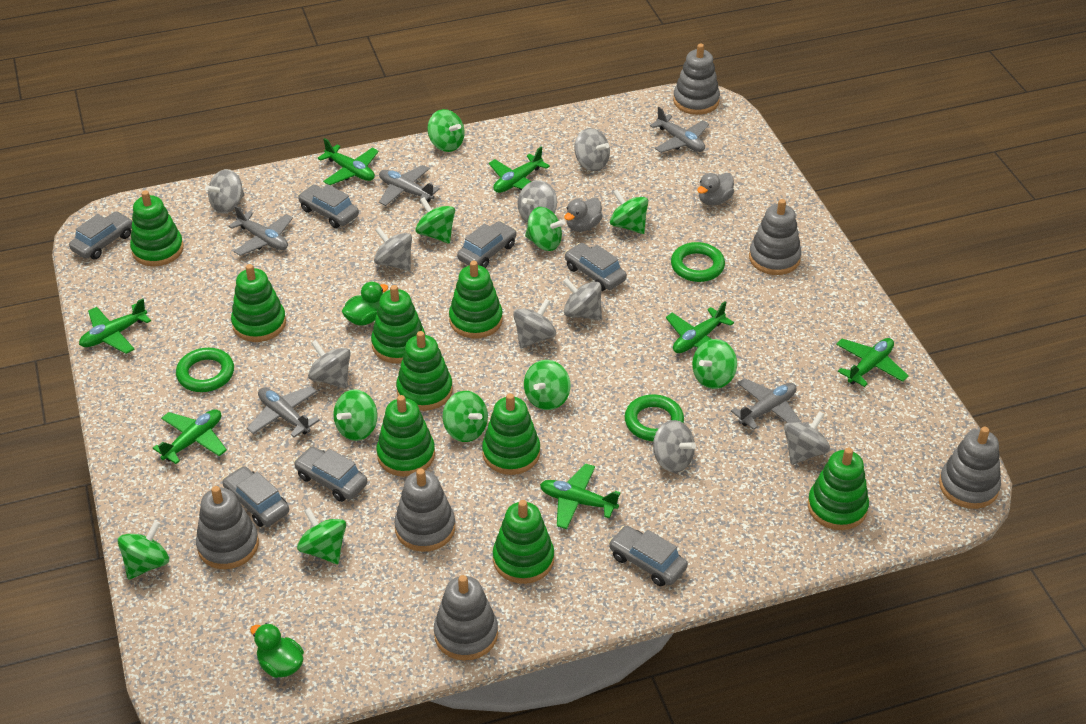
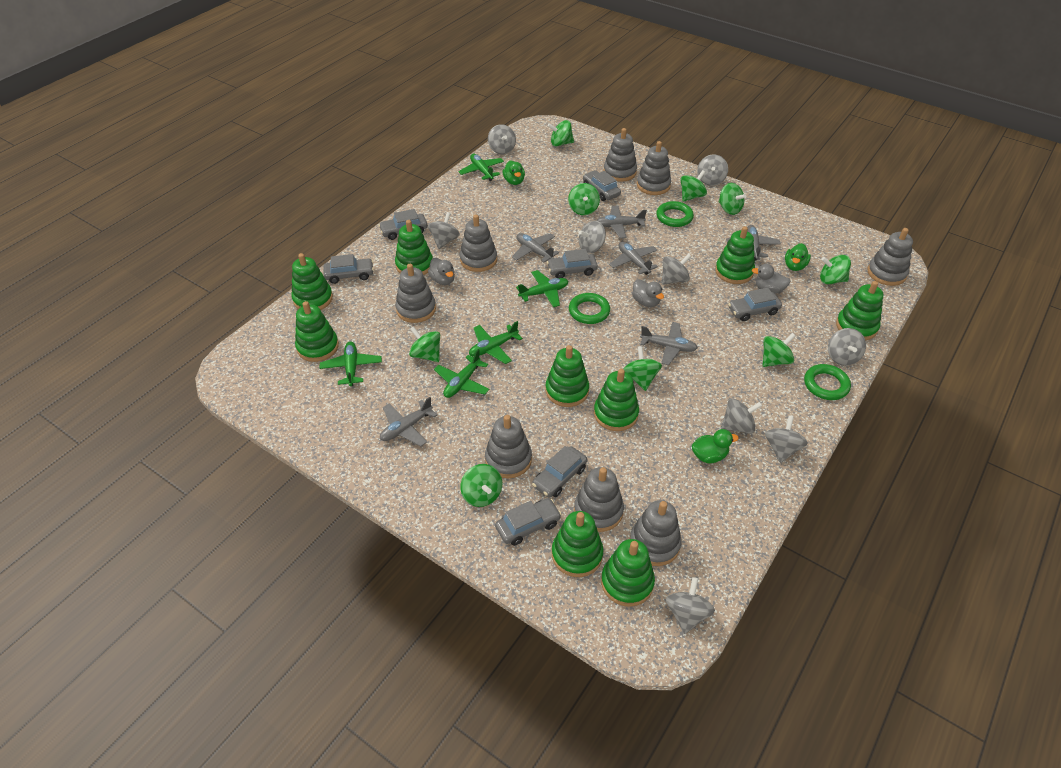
green duck: [250,623,304,678] [342,282,388,326] = 2 -> [503,160,525,185] [692,429,739,463] [785,243,811,271] = 3
green plane: [79,298,151,354] [153,409,227,464] [318,138,379,185] [489,147,550,193] [540,463,621,529] [666,301,734,353] [836,338,909,387] = 7 -> [320,341,382,386] [434,349,490,398] [458,154,504,181] [469,321,523,364] [516,270,568,307] = 5
green spinning top: [117,521,169,580] [297,507,346,564] [333,389,378,441] [415,197,455,244] [427,109,465,152] [443,391,488,442] [524,360,570,410] [525,207,565,251] [610,189,648,234] [692,339,737,389] = 10 -> [409,326,440,362] [460,464,502,507] [548,120,574,147] [568,183,600,215] [624,346,662,391] [680,170,707,202] [719,183,747,215] [762,333,796,367] [820,255,851,285] = 9
grey duck: [564,198,603,232] [697,173,734,206] = 2 -> [428,258,455,285] [632,279,664,307] [752,264,791,294] = 3
grey plane: [229,205,293,256] [247,386,320,438] [379,165,440,206] [650,107,709,153] [731,378,802,430] = 5 -> [380,397,437,446] [512,233,559,263] [597,206,647,238] [609,241,658,275] [640,322,698,365] [726,225,781,260] = 6
grey stacking toy: [196,486,259,569] [394,469,455,552] [434,575,498,661] [673,44,720,115] [749,199,802,275] [939,427,1001,509] = 6 -> [395,264,436,323] [460,215,497,272] [485,415,532,478] [574,467,624,532] [603,128,637,182] [630,500,682,566] [637,141,671,195] [867,228,913,286] = 8

